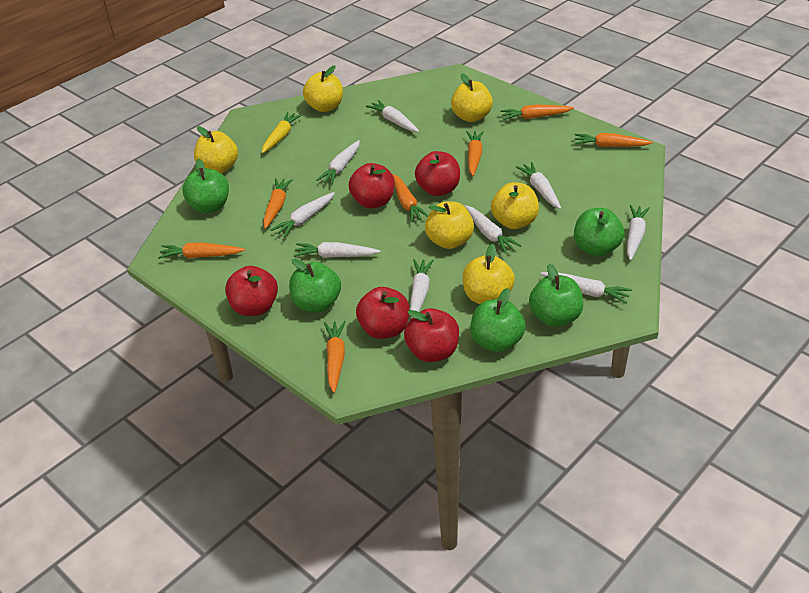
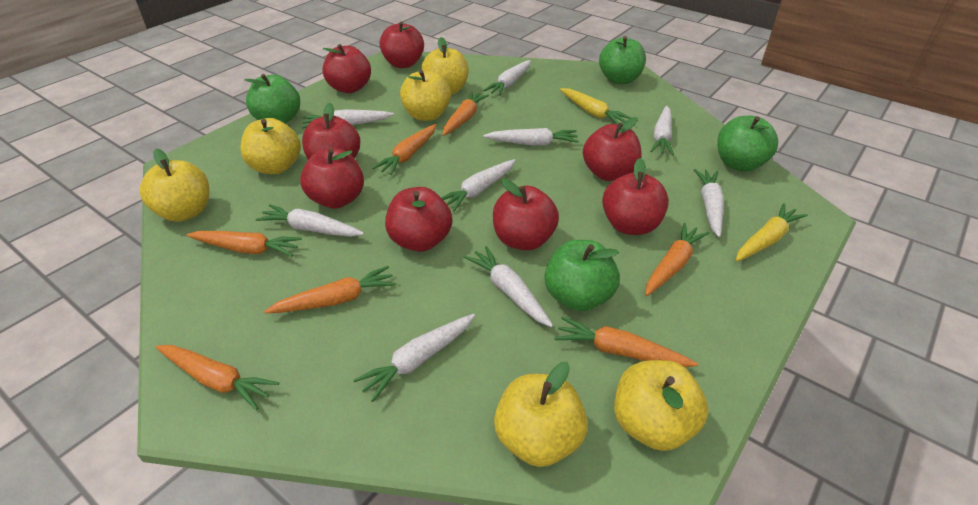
green apple: [183,159,229,213] [289,259,341,312] [470,288,526,352] [529,264,583,327] [574,208,625,256] = 5 -> [244,74,300,123] [545,240,620,311] [599,36,646,84] [717,116,778,172] = 4
red apple: [225,266,278,316] [349,163,395,208] [356,287,410,339] [404,308,459,362] [415,151,460,196] = 5 -> [300,148,364,209] [302,103,360,160] [322,44,371,93] [380,22,424,68] [385,187,452,252] [493,178,559,250] [583,117,642,181] [602,158,669,235] = 8
yellow carrot: [262,112,302,153] = 1 -> [560,88,632,125] [736,203,808,262] = 2

